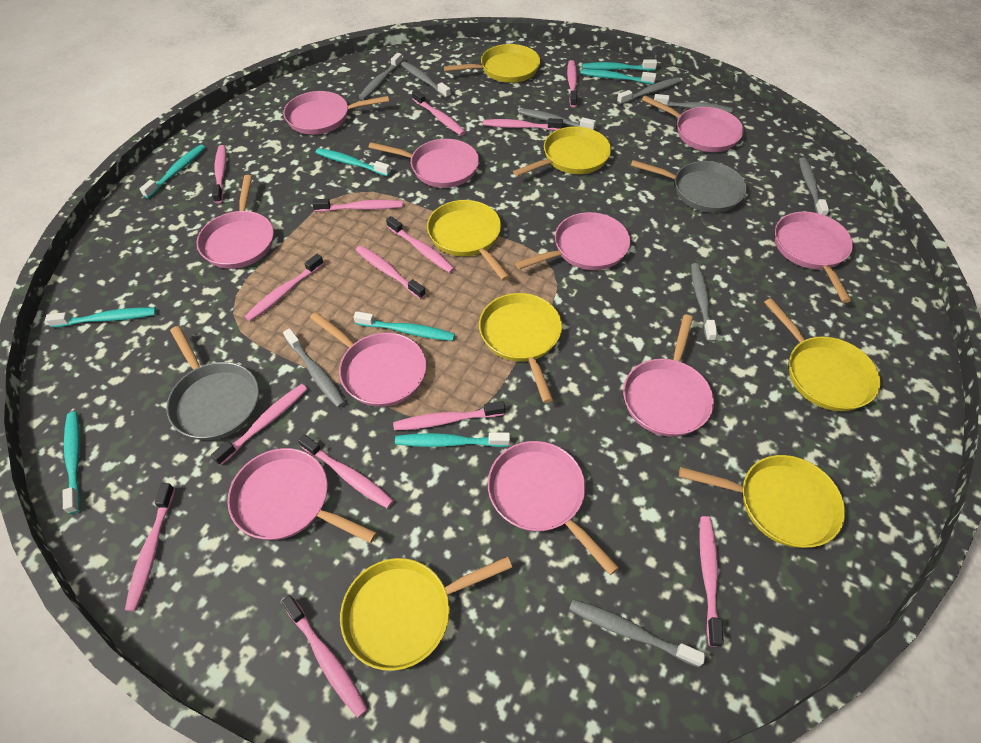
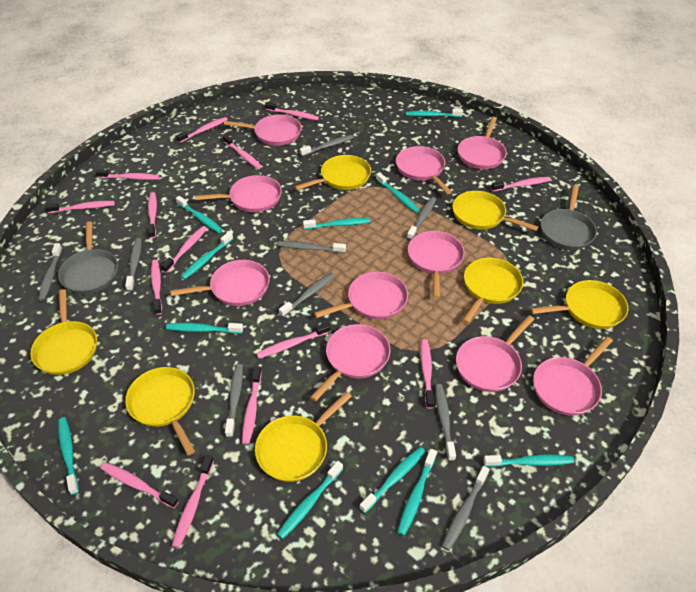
turquoise toothbrush: [45,308,156,327] [63,412,80,514] [139,145,205,198] [316,148,391,176] [353,311,455,341] [395,432,510,447] [580,69,656,84] [582,59,657,71] = 8 -> [58,417,79,495] [166,323,243,334] [176,196,223,233] [181,232,233,279] [277,461,343,539] [303,218,370,230] [360,447,426,513] [376,172,420,213] [397,449,437,536] [406,109,463,117] [483,455,574,467] = 11

